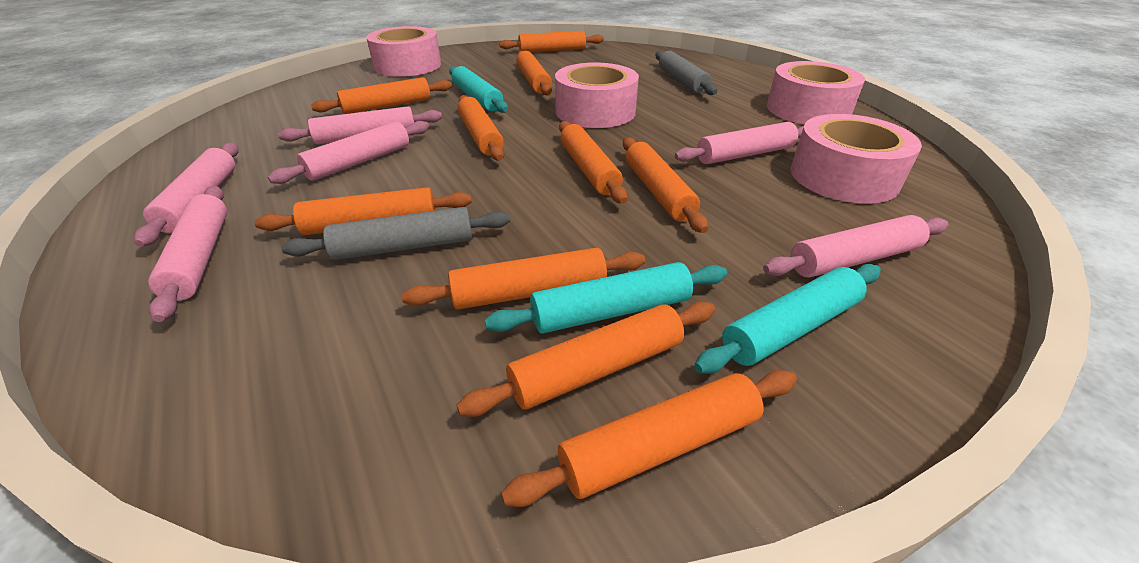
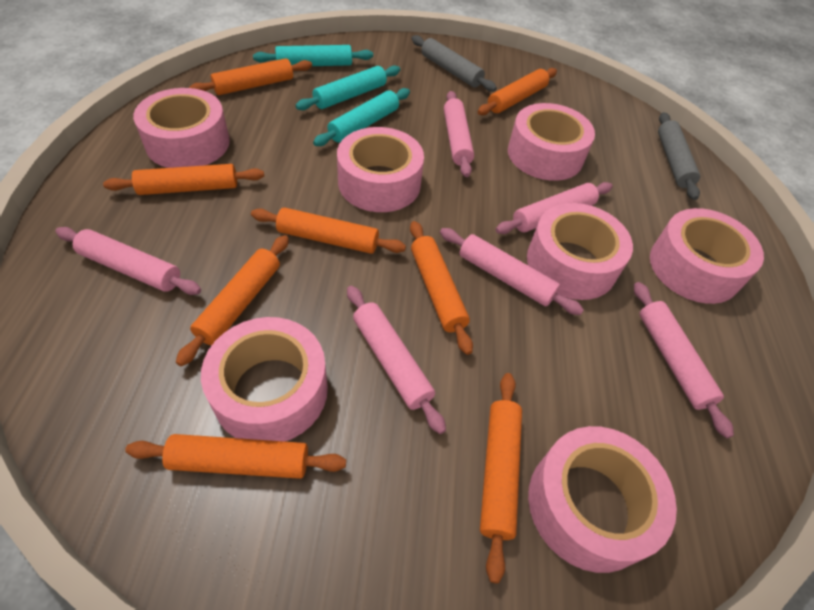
orange rolling pin: [254,187,472,235] [311,77,452,114] [402,248,645,310] [457,302,715,417] [458,95,504,161] [499,31,604,52] [501,370,797,507] [516,51,552,95] [559,121,628,204] [623,137,708,233] = 10 -> [103,164,264,195] [125,434,346,479] [176,235,289,366] [189,58,312,95] [251,207,406,254] [410,221,473,355] [478,68,557,115] [480,373,522,584] = 8
pink tape: [366,26,441,77] [555,62,639,128] [767,61,865,124] [790,114,922,204] = 4 -> [133,88,230,168] [201,317,328,442] [337,127,424,212] [508,103,595,181] [527,203,633,300] [528,426,677,573] [650,208,764,304] = 7

